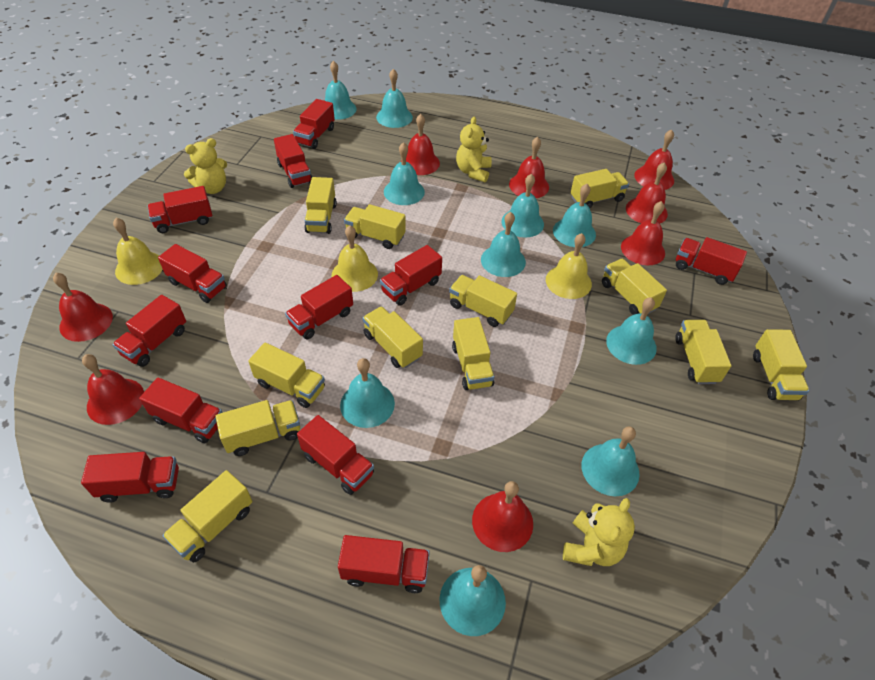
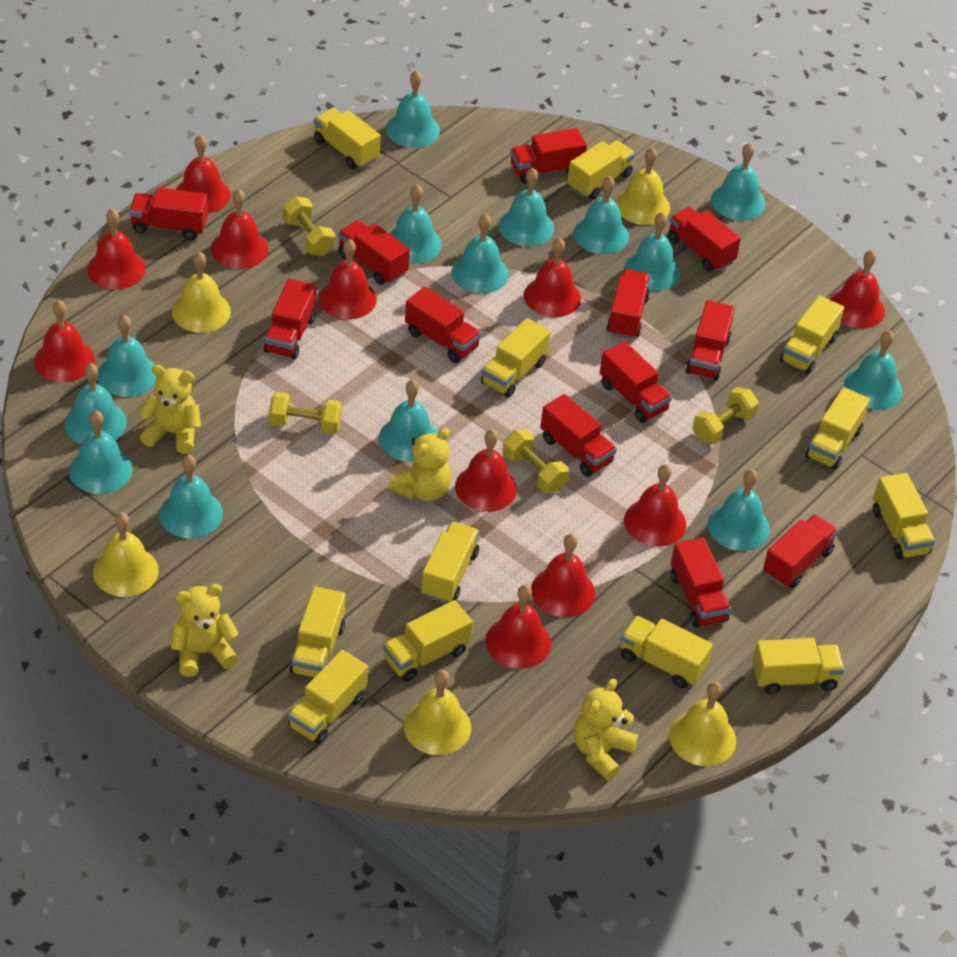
red bell: [53,273,113,342] [82,354,144,425] [401,114,440,175] [472,481,533,552] [509,137,549,198] [621,201,665,265] [626,162,668,223] [635,129,674,190] = 8 -> [34,300,95,382] [87,209,146,289] [176,135,231,214] [211,189,268,269] [319,239,377,319] [455,429,517,512] [486,585,551,669] [524,238,581,317] [531,534,595,617] [624,464,686,546] [829,250,885,329] = 11
turquoise bell: [325,61,357,120] [340,358,395,428] [376,69,413,128] [384,142,425,205] [440,565,506,636] [481,212,526,277] [502,174,544,238] [553,184,596,247] [581,426,640,496] [606,297,657,365] = 10 -> [65,363,127,444] [69,411,132,494] [97,315,157,397] [159,455,223,539] [378,380,438,462] [386,70,440,148] [389,185,442,264] [452,214,509,293] [499,168,554,246] [573,176,629,254] [624,212,680,291] [708,469,770,551] [711,143,765,220] [844,330,902,410] = 14
yellow bell: [113,218,163,285] [332,225,378,292] [546,233,592,299] = 3 -> [93,513,159,597] [172,252,231,333] [404,670,471,755] [616,147,670,225] [669,682,736,766] = 5
yellow dumbbell: none = 0 -> [269,392,342,434] [283,196,335,256] [503,430,569,493] [692,387,759,444] = 4
yellow teddy bear: [184,138,227,194] [456,117,492,183] [563,498,635,566] = 3 -> [139,365,201,454] [171,584,239,677] [389,428,452,501] [574,678,638,780] = 4

